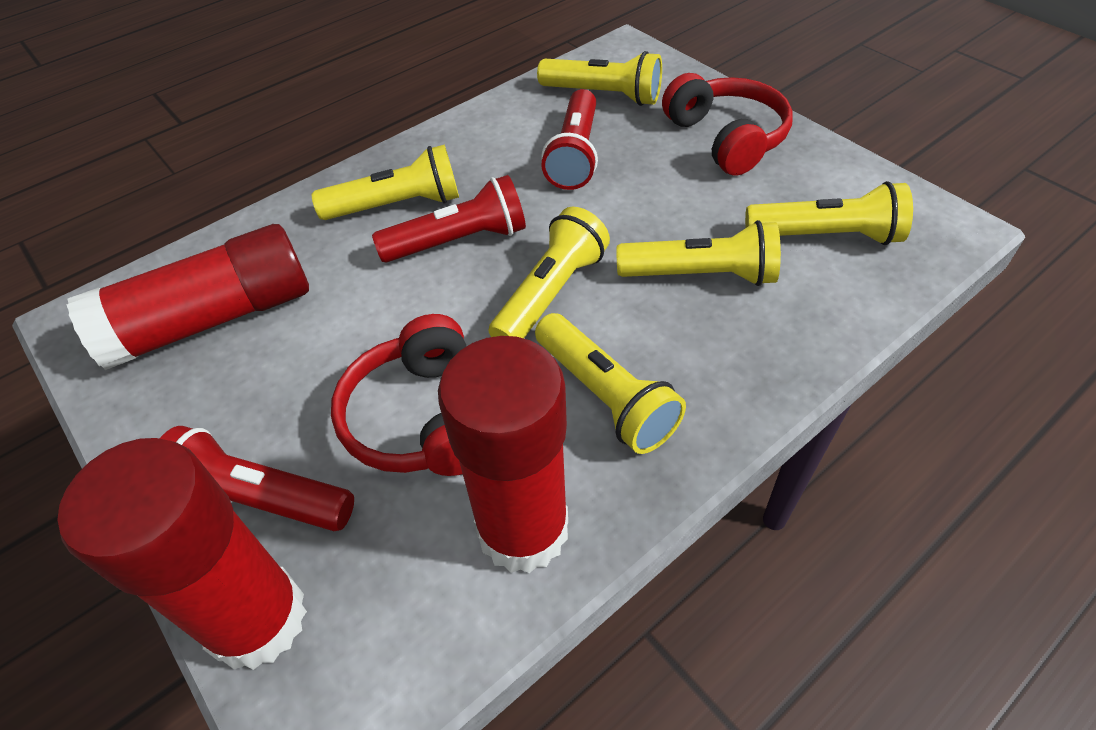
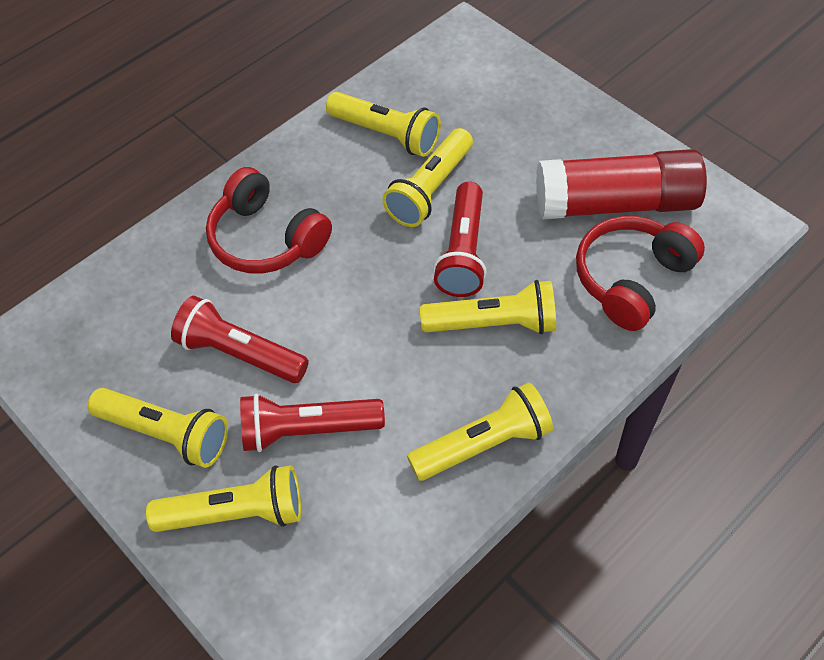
red glue stick: [57,438,307,670] [66,224,309,370] [438,336,568,573] = 3 -> [536,149,707,219] = 1

